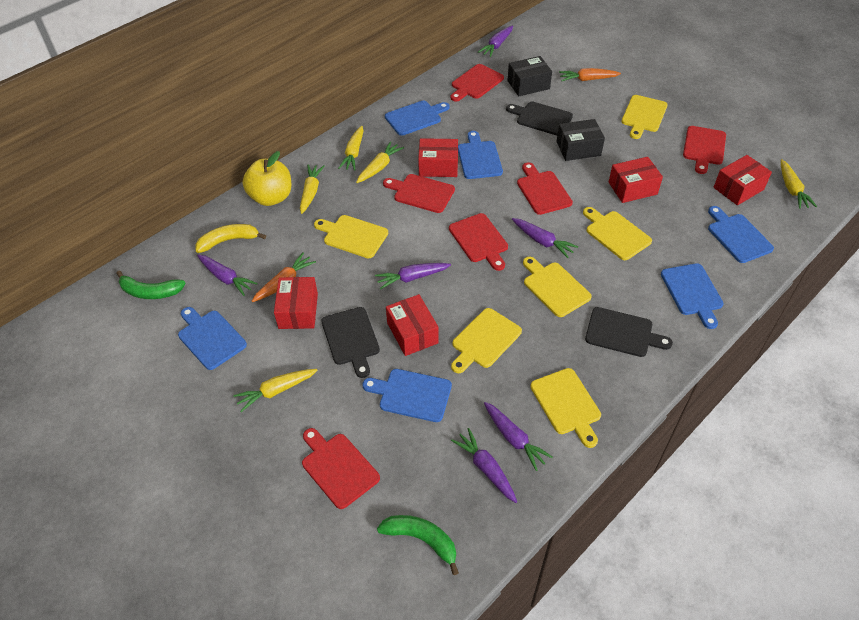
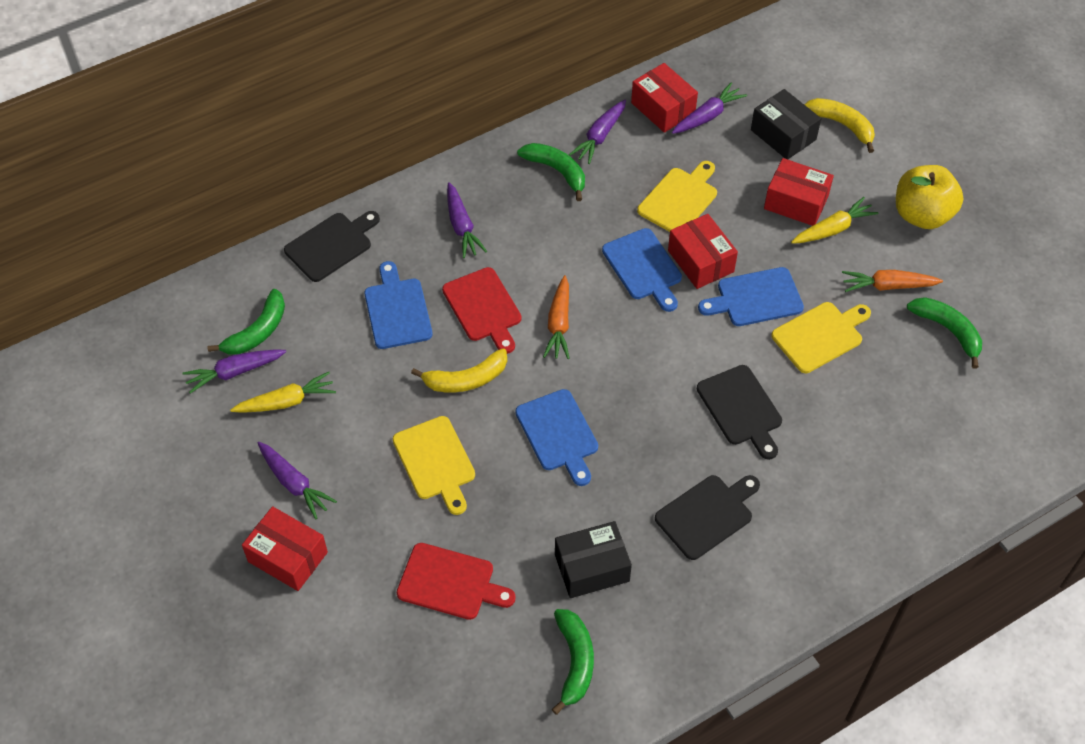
blue cutting board: [178,307,247,370] [362,369,452,422] [385,101,450,136] [458,131,503,179] [661,263,724,329] [708,206,774,263] = 6 -> [364,261,433,349] [515,389,598,486] [602,228,682,312] [698,267,804,326] = 4
green banana: [116,271,185,299] [377,515,459,575] = 2 -> [207,289,285,355] [517,143,585,201] [551,609,594,715] [907,297,982,369] = 4
purple carrot: [197,255,258,296] [375,263,451,290] [451,428,517,503] [478,26,513,57] [484,402,553,471] [512,218,578,258] = 6 -> [183,349,286,394] [258,442,337,519] [447,182,487,258] [569,100,626,164] [672,82,747,134] = 5
red box: [274,277,318,329] [386,294,439,356] [418,138,458,177] [608,157,663,203] [713,155,772,205] = 5 -> [242,506,328,591] [631,63,698,133] [668,214,738,289] [764,158,834,226] = 4
red cutting board: [302,428,380,509] [383,174,455,213] [449,213,508,271] [450,64,504,102] [517,162,573,215] [683,126,726,174] = 6 -> [397,543,516,620] [442,267,521,354] = 2
yellow banana: [196,224,266,253] = 1 -> [411,348,507,393] [804,98,875,153] = 2
yellow carrot: [233,369,318,412] [300,165,325,214] [338,126,363,171] [356,141,404,183] [781,159,817,209] = 5 -> [230,372,336,413] [791,197,878,244] = 2
yellow cutting board: [314,215,388,259] [451,308,522,373] [523,257,592,317] [530,368,601,448] [583,207,652,260] [621,95,668,139] = 6 -> [393,416,475,515] [637,161,717,232] [771,302,871,373] = 3

